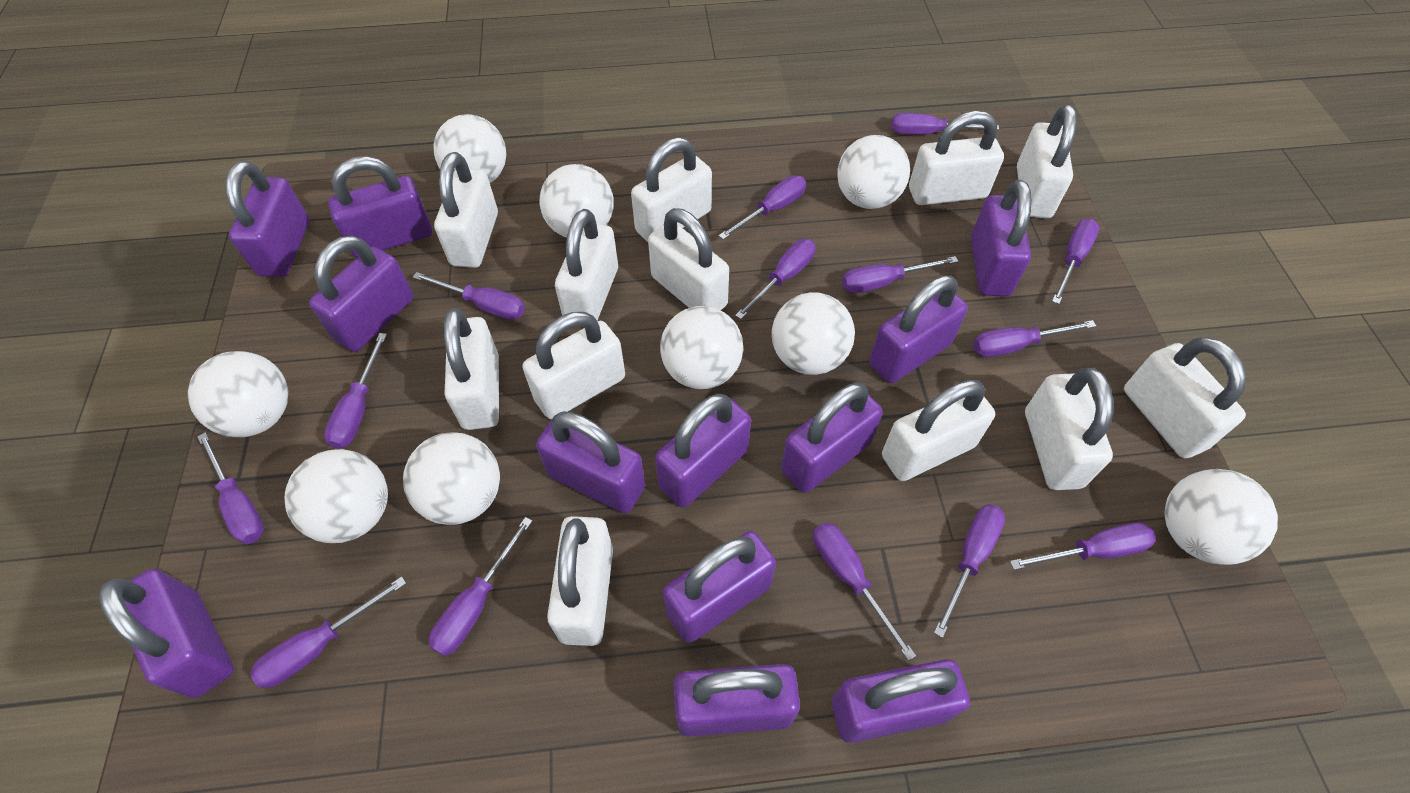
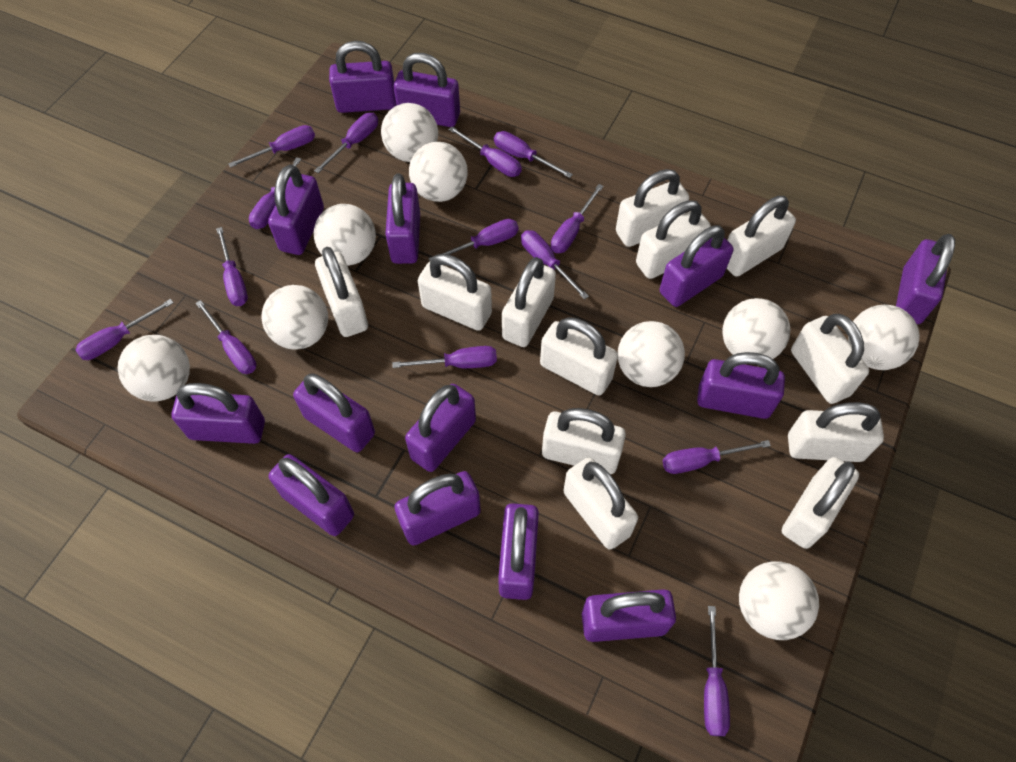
purple padlock: [99,569,234,698] [226,161,309,277] [309,235,414,352] [328,156,432,257] [536,412,645,514] [655,394,751,508] [663,531,776,642] [674,664,800,736] [781,383,883,493] [832,659,970,743] [869,275,968,383] [971,180,1032,297] = 12 -> [171,383,265,444] [268,164,324,255] [269,454,354,536] [293,373,375,452] [329,41,396,113] [385,174,420,264] [394,53,460,127] [394,471,481,546] [405,384,476,472] [498,503,539,600] [582,589,676,642] [660,225,734,307] [697,352,785,419] [896,234,955,324] = 14

